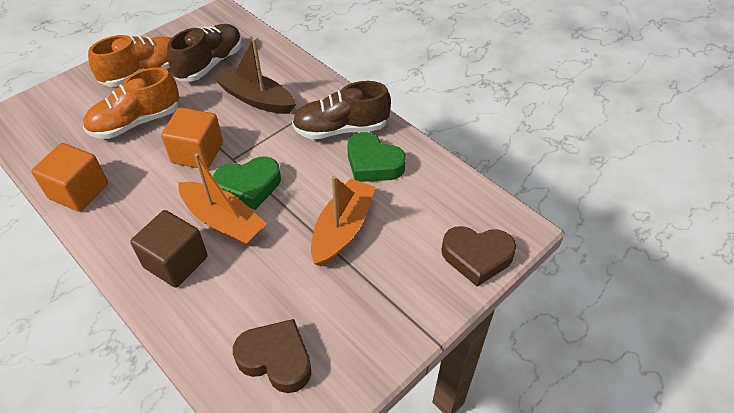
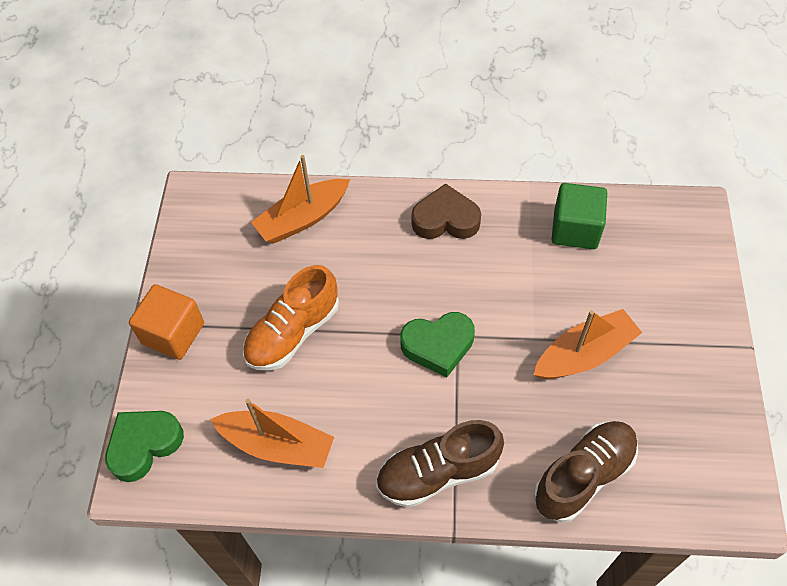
brown boat: [214,38,296,114] = 1 -> none = 0
brown cube: [130,210,208,288] = 1 -> none = 0
brown heart: [233,319,311,393] [441,226,516,287] = 2 -> [411,183,481,239] = 1
green cube: none = 0 -> [551,183,607,249] = 1
orange boat: [178,153,267,245] [311,176,376,266] = 2 -> [210,399,334,468] [251,155,350,243] [533,309,642,379] = 3
orange cube: [31,143,108,212] [161,108,223,169] = 2 -> [129,284,204,360] = 1
orange shoe: [83,67,180,139] [88,35,171,87] = 2 -> [243,265,339,371] = 1

